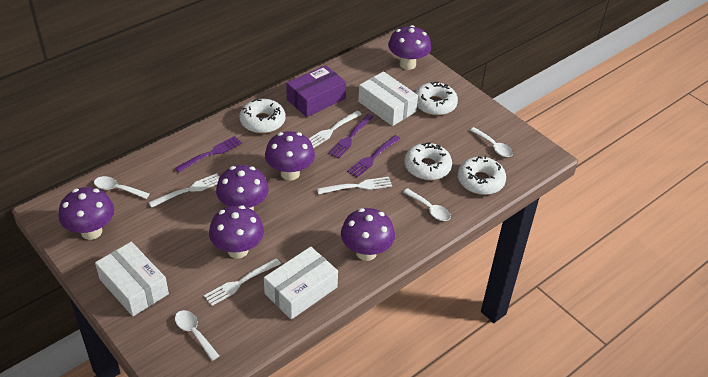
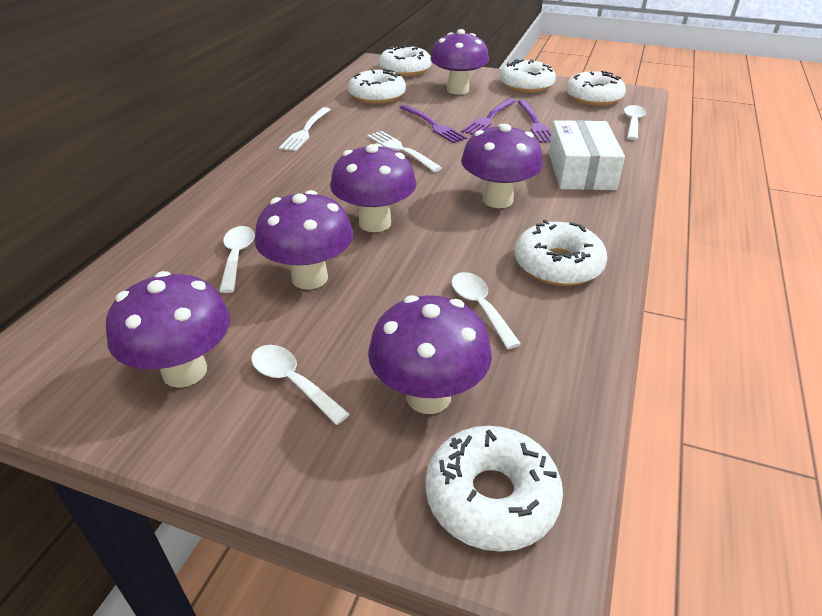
purple box: [286,65,346,117] = 1 -> none = 0
white box: [95,242,169,316] [264,247,338,319] [358,71,418,126] = 3 -> [548,120,625,190] = 1
white donut: [240,99,285,133] [404,142,452,180] [415,82,458,116] [458,156,506,195] = 4 -> [348,69,406,104] [379,45,432,76] [425,426,563,552] [499,59,556,93] [515,219,607,286] [566,71,626,106] = 6
white fork: [148,173,220,208] [204,258,281,306] [309,111,362,148] [317,177,392,194] = 4 -> [279,107,331,151] [367,131,442,172] = 2

